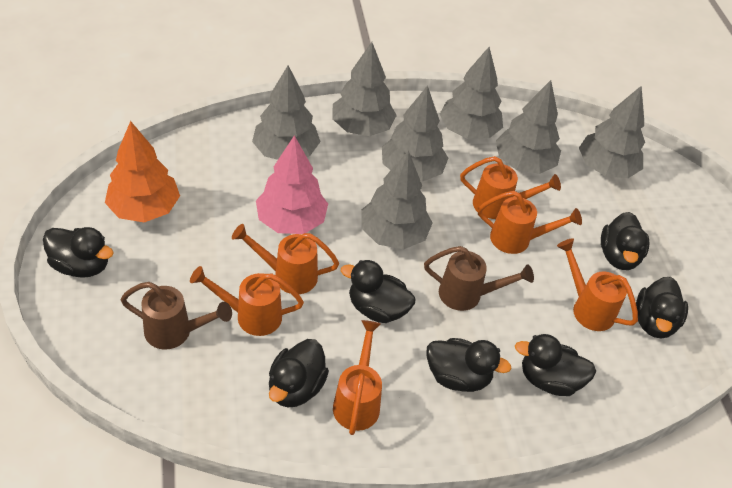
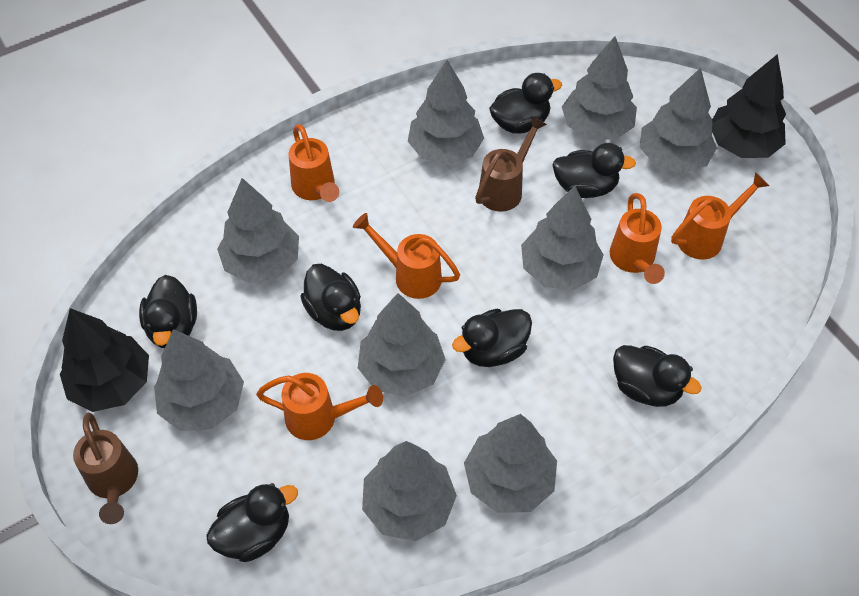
black tree: none = 0 -> [60,308,149,412] [712,54,786,158] = 2
grey tree: [252,66,321,160] [332,42,397,136] [362,150,433,249] [382,85,448,182] [440,47,503,139] [496,80,561,174] [579,86,645,178] = 7 -> [154,329,244,431] [217,178,299,283] [358,293,446,397] [362,441,457,541] [408,60,484,165] [464,414,557,513] [521,186,604,290] [562,36,637,140] [640,68,717,173] = 9
orange tree: [105,121,180,222] = 1 -> none = 0
orange watering can: [190,266,304,336] [232,224,339,294] [333,320,382,435] [460,156,561,219] [478,191,582,254] [557,238,638,331] = 6 -> [256,373,383,440] [289,124,339,202] [353,213,460,299] [610,193,665,284] [671,172,769,259] = 5
pink tree: [256,135,328,234] = 1 -> none = 0

